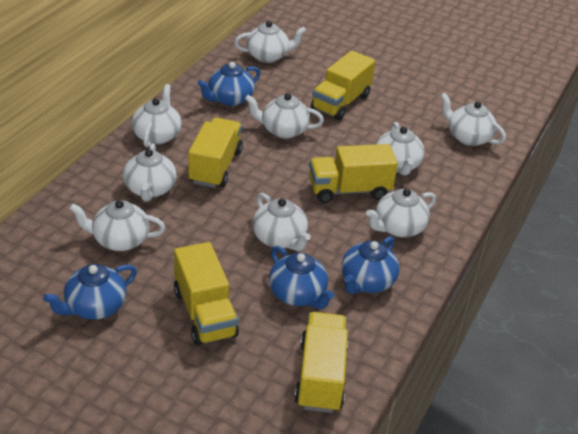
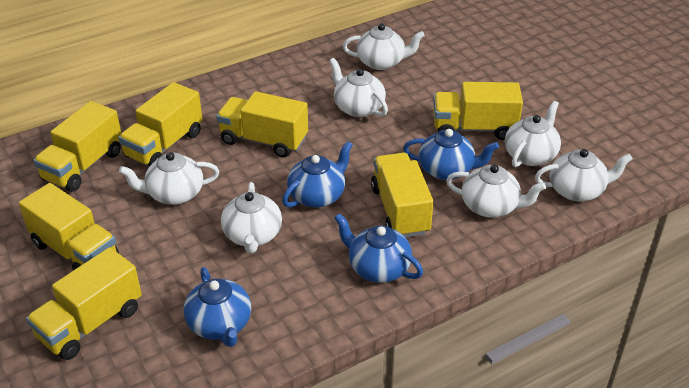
white teapot: [69,200,165,251] [123,143,176,202] [132,84,181,148] [234,21,306,63] [245,93,324,139] [252,193,311,251] [366,188,436,237] [376,122,425,176] [440,92,506,146] = 9 -> [119,152,219,205] [221,182,282,253] [329,58,388,117] [343,24,425,70] [446,164,546,218] [505,101,561,167] [535,149,633,201] = 7
yellow truck: [174,242,239,346] [188,117,243,188] [295,312,348,413] [309,144,398,203] [311,50,375,120] = 5 -> [19,183,119,271] [26,247,142,360] [33,101,121,192] [118,82,202,167] [216,91,308,158] [371,153,434,238] [433,82,523,140] = 7

